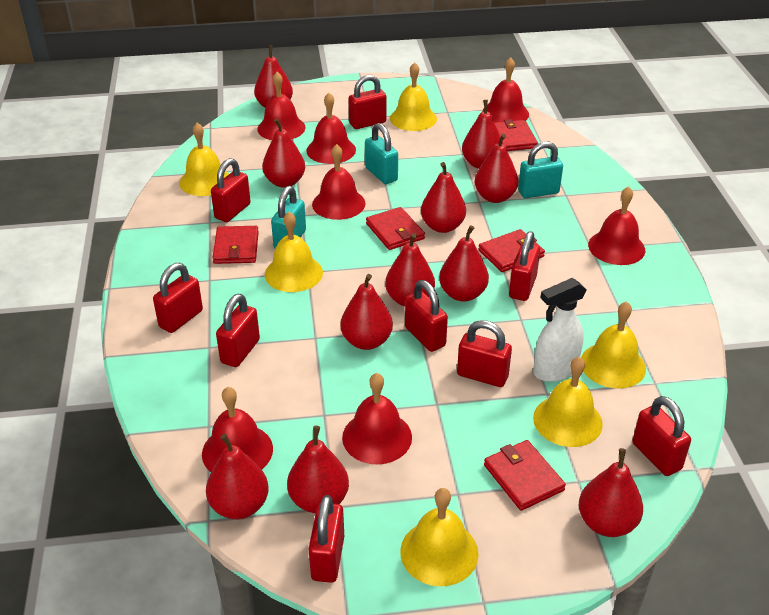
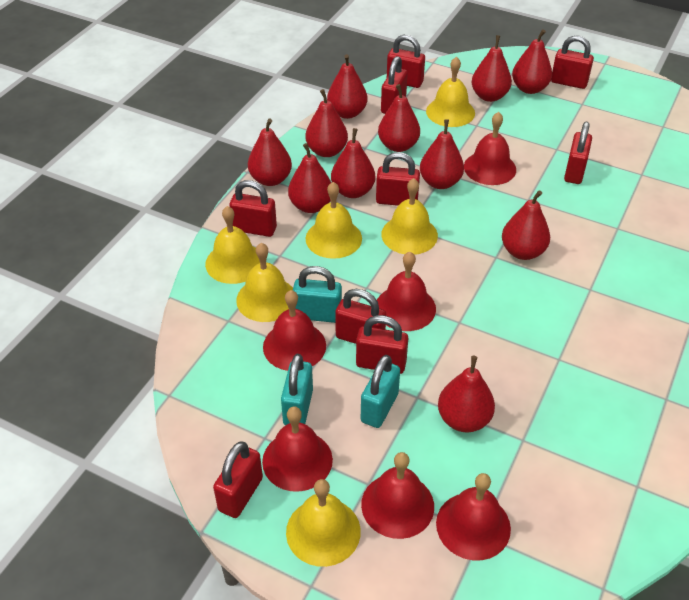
red bell: [202,387,273,472] [257,72,305,140] [306,93,356,164] [312,144,366,220] [342,373,412,464] [482,57,529,123] [588,186,645,265] = 7 -> [262,406,333,492] [263,290,326,371] [361,452,434,539] [377,252,436,331] [436,473,511,560] [464,112,516,185] = 6
red wallet: [213,226,259,264] [366,207,425,250] [478,229,545,272] [484,440,566,511] [495,119,538,151] = 5 -> none = 0
white spray bottle: [533,278,587,382] = 1 -> none = 0

